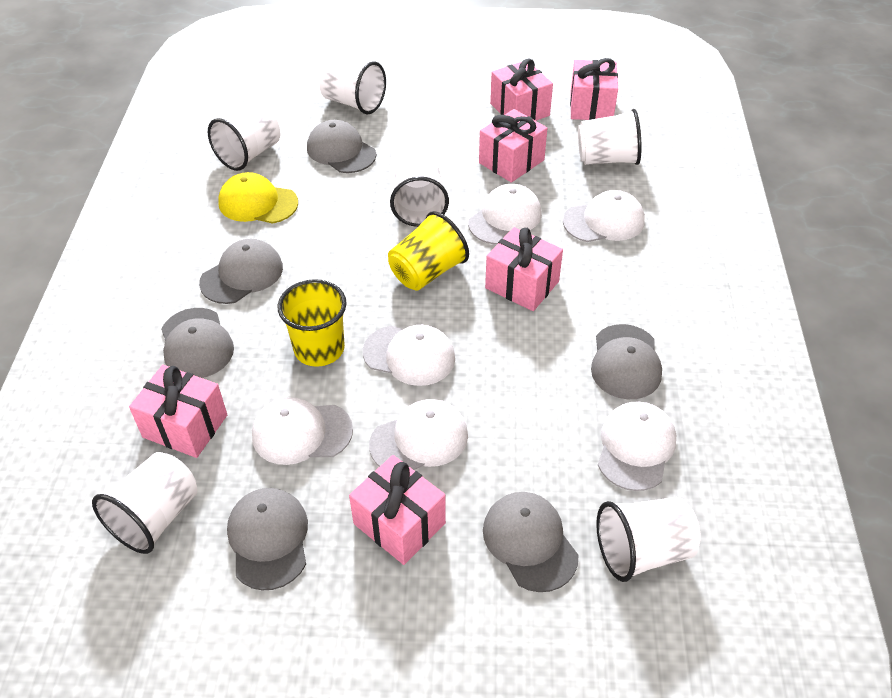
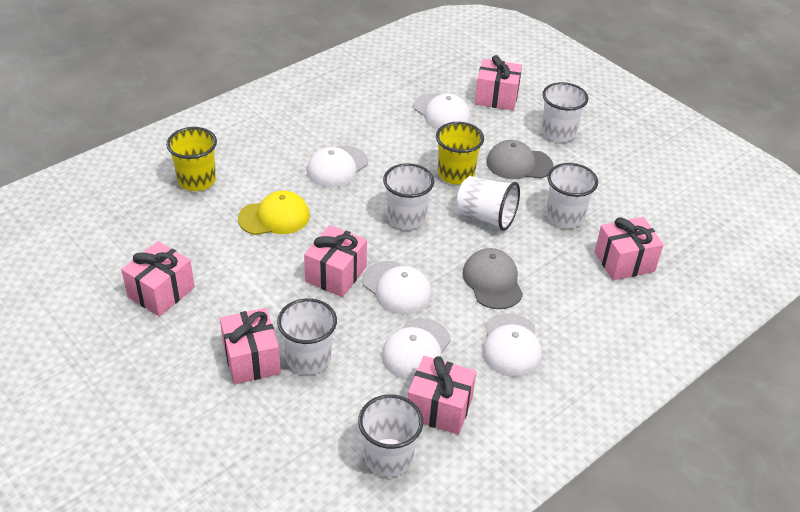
grey cap: [161,308,234,378] [199,239,283,304] [227,488,308,590] [307,120,376,173] [483,492,578,592] [591,324,662,399] = 6 -> [462,248,523,309] [486,140,553,179] = 2
white cap: [252,397,353,465] [363,325,455,386] [369,399,468,470] [468,184,542,245] [563,190,645,242] [598,401,676,491] = 6 -> [307,146,368,187] [362,261,432,315] [382,318,451,380] [413,93,470,129] [482,313,542,377] = 5

